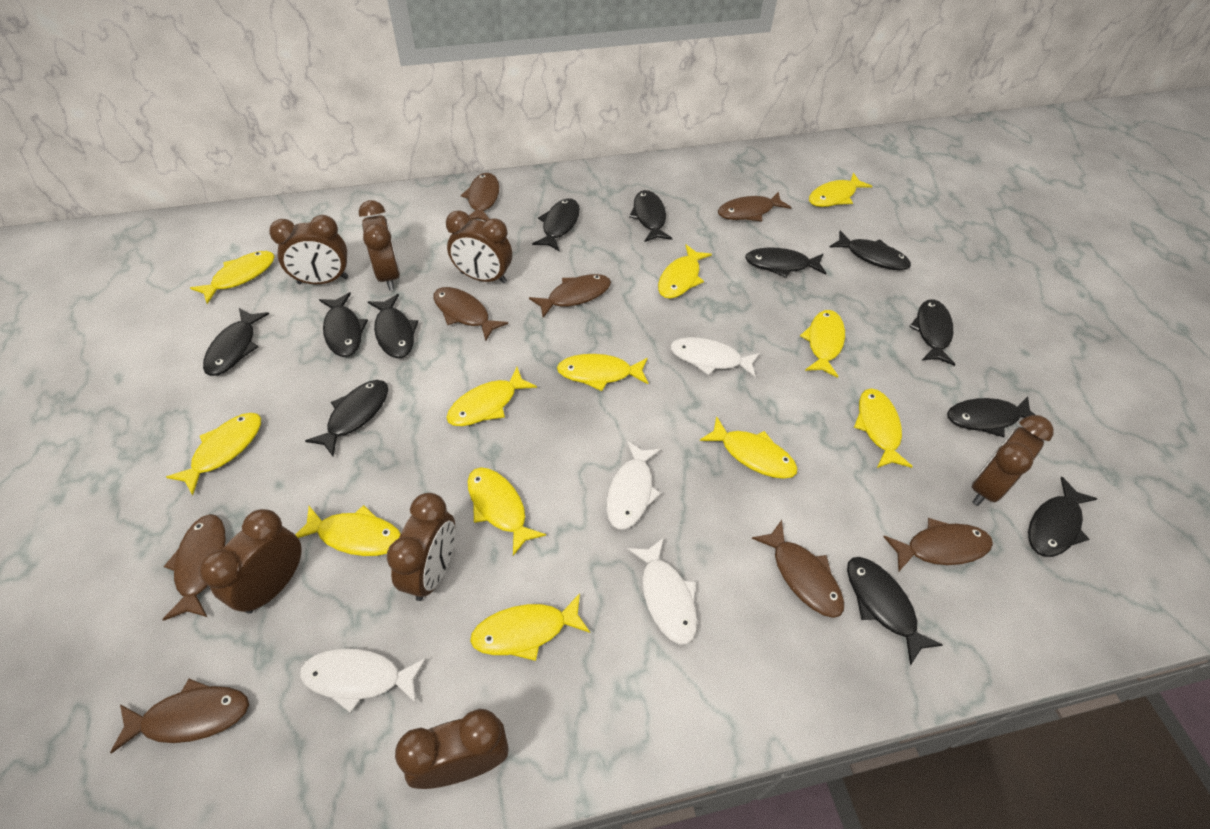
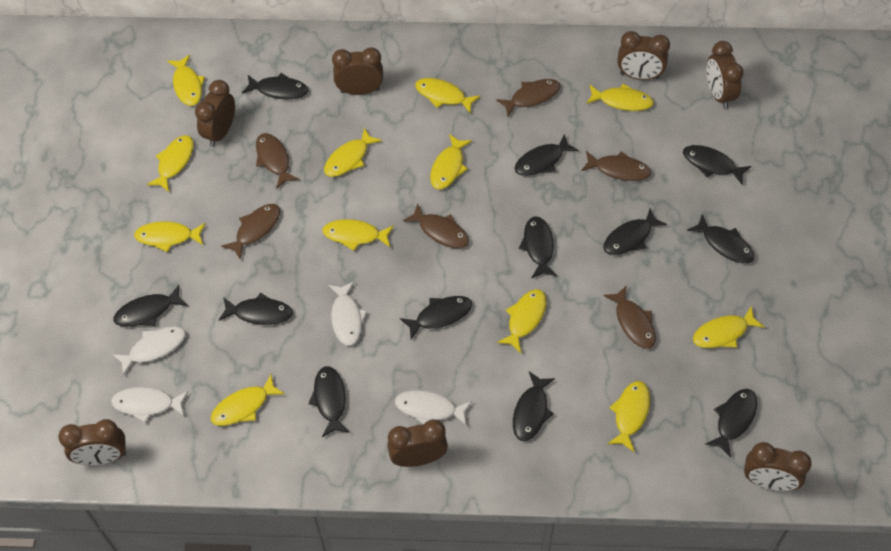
brown fish: [110,679,249,753] [162,514,226,621] [433,287,508,341] [461,173,499,221] [529,274,611,318] [718,192,791,221] [751,520,844,618] [883,518,993,571] = 8 -> [221,204,280,260] [256,133,299,189] [403,203,469,248] [496,79,560,116] [581,151,651,181] [603,285,656,349] = 6

